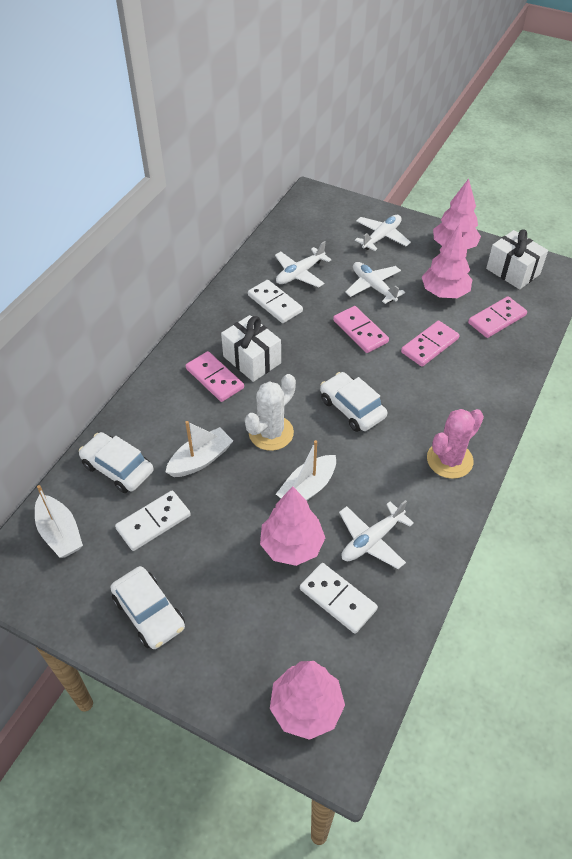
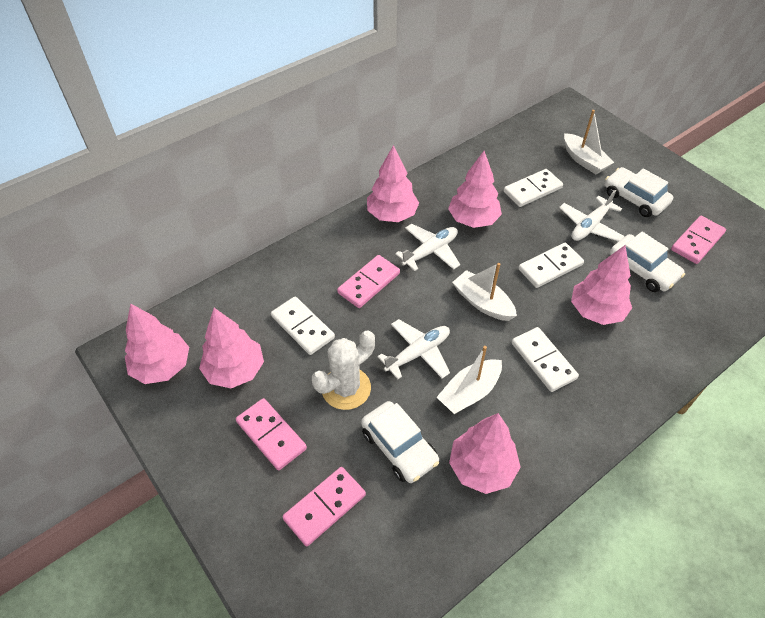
pink cactus: [427,409,484,479] = 1 -> none = 0
pink tree: [260,486,325,566] [270,661,345,740] [422,225,472,298] [433,179,481,249] = 4 -> [125,303,189,384] [199,308,264,388] [367,145,419,222] [448,151,502,228] [449,413,521,494] [571,245,632,325] = 6
white domino: [115,491,191,551] [248,280,303,323] [300,563,378,634] = 3 -> [271,297,335,355] [504,169,563,207] [512,327,579,392] [518,243,584,288] = 4
white gift: [221,315,281,382] [486,229,548,289] = 2 -> none = 0
white plane: [275,241,332,288] [339,500,414,569] [345,262,405,304] [355,215,411,251] = 4 -> [378,319,450,379] [395,224,460,271] [559,190,625,242] = 3

